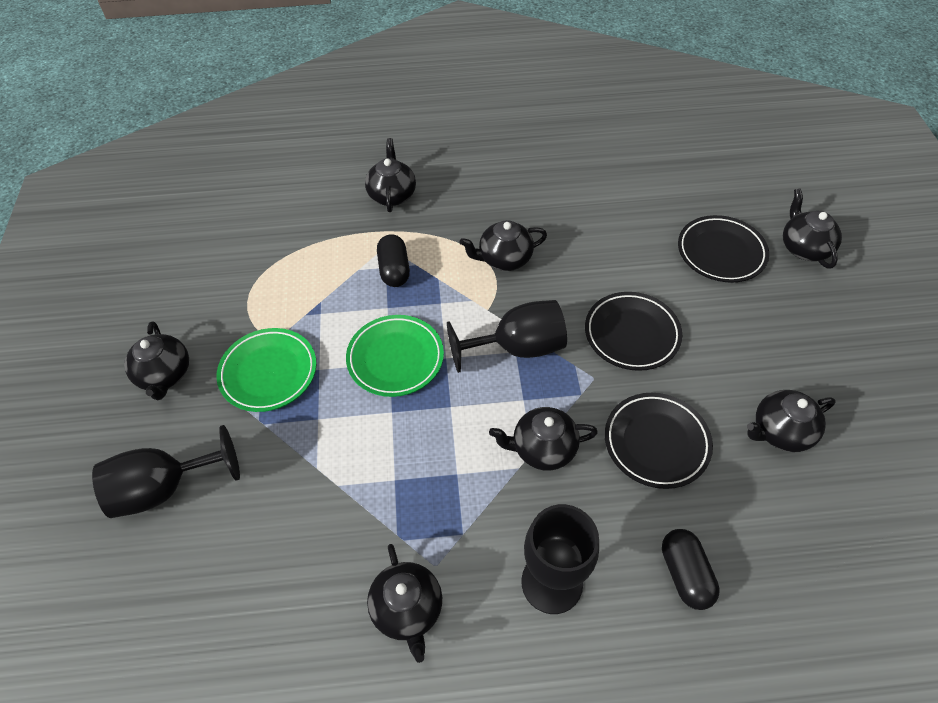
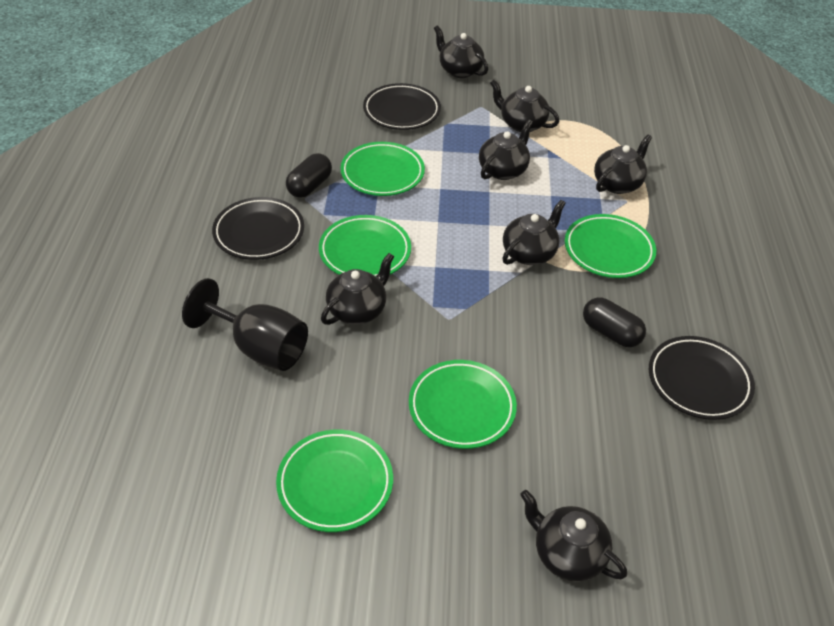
black goblet: [92,425,240,518] [447,300,567,373] [521,504,599,614] = 3 -> [182,278,308,371] = 1
green plate: [216,328,317,412] [346,315,444,397] = 2 -> [276,429,393,532] [319,215,411,276] [340,142,425,196] [409,360,517,449] [565,214,656,278] = 5

